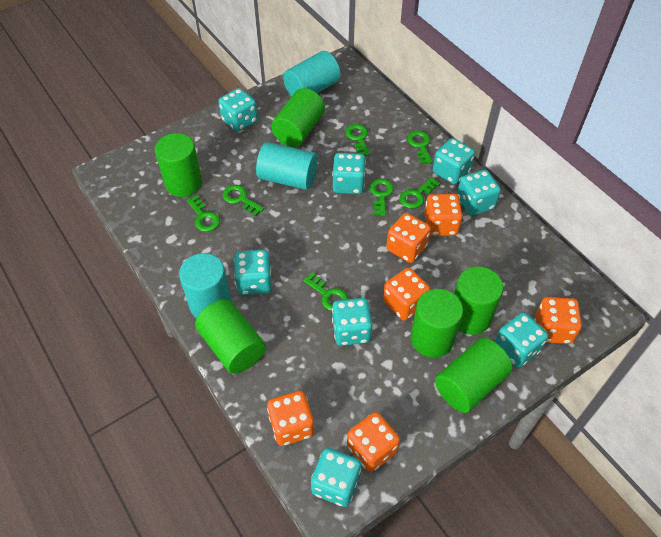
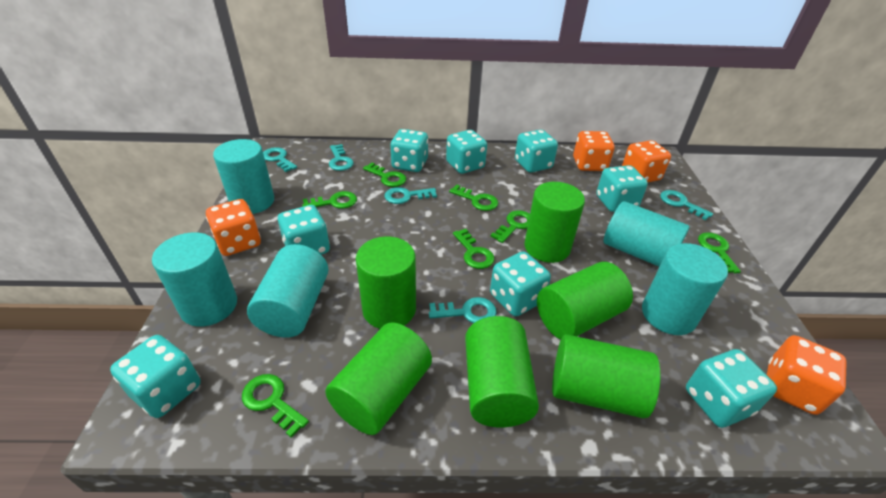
orange dice: [267,391,314,446] [347,412,400,472] [383,268,431,321] [386,213,431,263] [424,194,463,236] [536,297,582,344] = 6 -> [206,199,261,256] [573,131,615,171] [622,140,671,182] [767,335,847,415] = 4
turquoise cylinder: [179,253,231,318] [256,142,318,190] [283,51,340,97] = 3 -> [152,232,237,327] [213,139,274,214] [247,244,328,337] [603,201,690,267] [642,243,728,335] = 5
turquoise key: none = 0 -> [263,147,297,172] [329,144,354,171] [385,187,437,204] [429,297,497,323] [660,190,713,220] = 5

